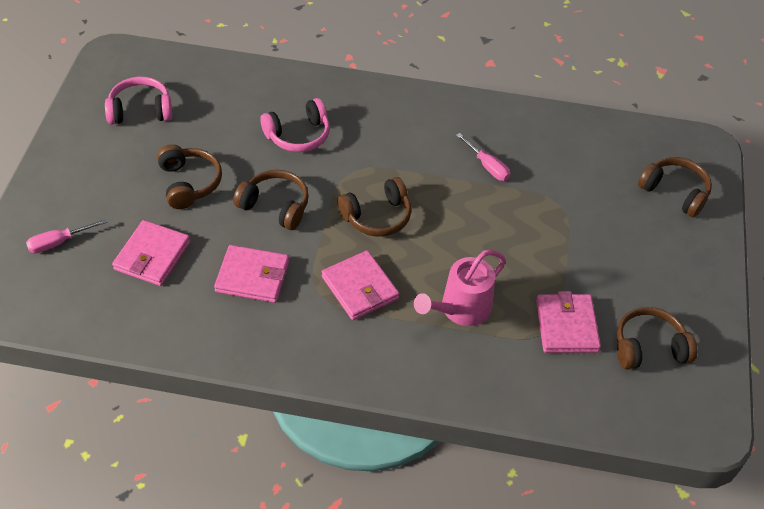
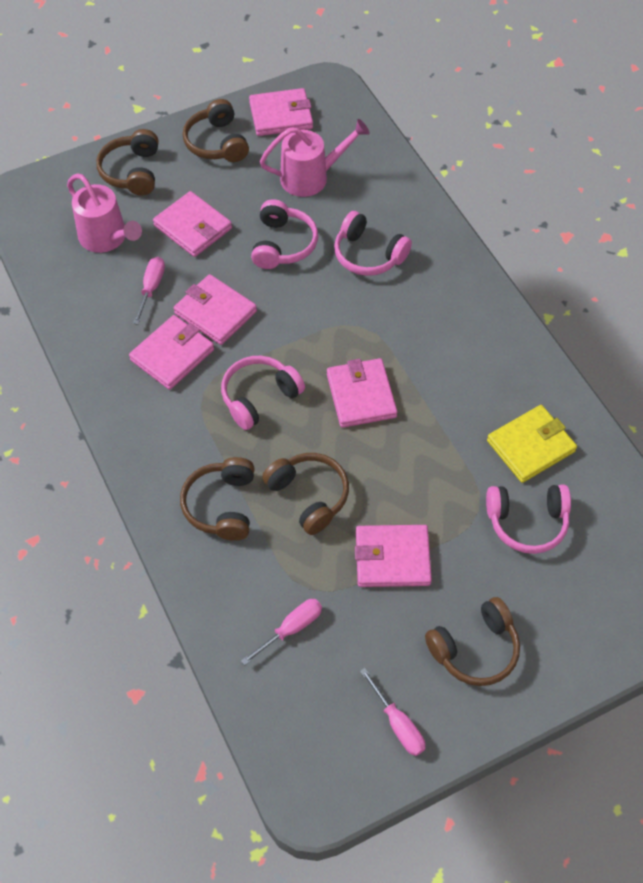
pink headphones: [105,77,172,124] [260,98,330,152] = 2 -> [221,356,305,430] [251,199,318,269] [334,211,412,276] [486,484,571,554] = 4
pink screwdriver: [26,219,107,253] [456,133,511,181] = 2 -> [133,257,165,325] [241,599,322,665] [360,668,425,756] = 3
pink wallet: [112,220,190,286] [214,245,289,303] [322,250,399,320] [536,291,601,353] = 4 -> [129,315,214,390] [153,191,232,257] [174,274,257,345] [249,88,313,136] [327,358,397,428] [355,525,432,587] = 6
pink watering can: [414,250,506,326] = 1 -> [67,173,142,253] [260,119,370,197] = 2
yellow wallet: none = 0 -> [487,405,577,483] = 1

